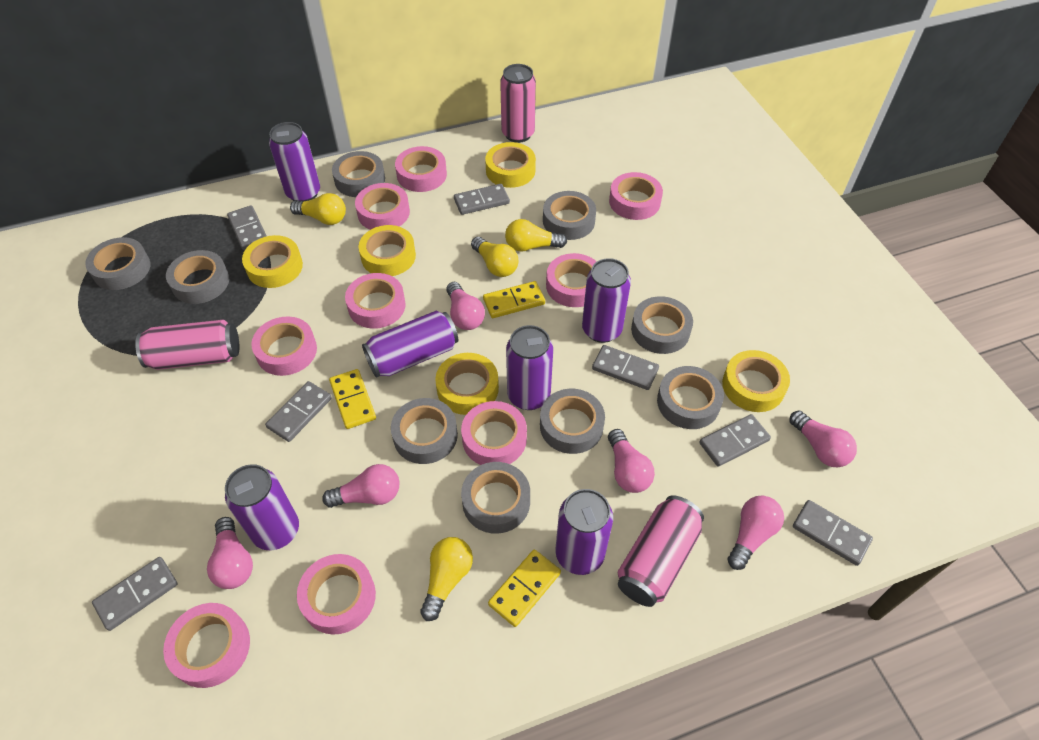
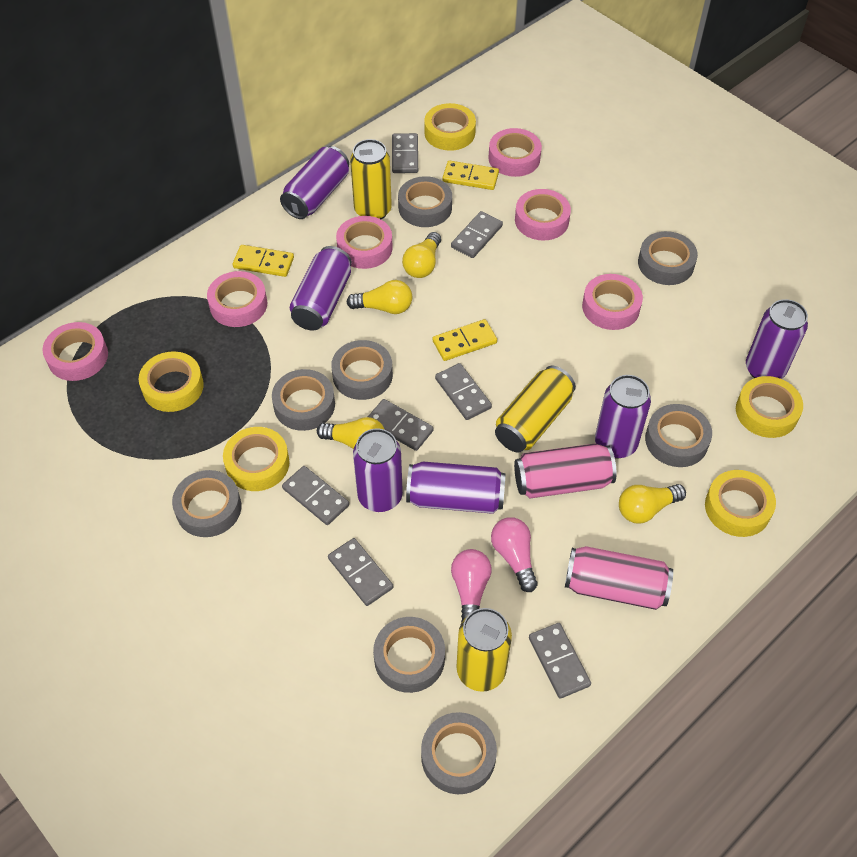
grey tape: [85,237,150,290] [166,250,229,304] [332,151,385,197] [391,398,458,464] [461,462,530,534] [540,389,605,454] [543,191,596,240] [631,296,693,354] [657,366,724,429] = 9 -> [172,470,241,537] [272,369,335,431] [331,340,393,400] [373,617,445,693] [398,176,452,227] [421,712,497,794] [638,231,698,285] [645,404,712,467] = 8
pink can: [135,320,239,370] [500,64,536,143] [618,495,704,607] = 3 -> [514,443,617,498] [565,546,673,610] = 2
pink light bulb: [207,517,253,589] [322,464,400,508] [446,282,485,330] [608,429,655,493] [727,496,784,570] [789,411,857,467] = 6 -> [451,549,492,622] [491,517,538,592] = 2
pink tape: [163,603,250,688] [251,316,317,376] [297,554,376,635] [345,273,406,329] [355,183,410,230] [395,146,447,192] [461,401,527,465] [546,253,597,307] [609,172,663,220] = 9 -> [43,322,108,381] [207,271,267,327] [336,216,393,269] [489,128,542,177] [515,189,571,241] [582,274,643,330] = 6
yellow can: none = 0 -> [350,139,392,219] [457,608,512,692] [495,366,576,453] = 3

